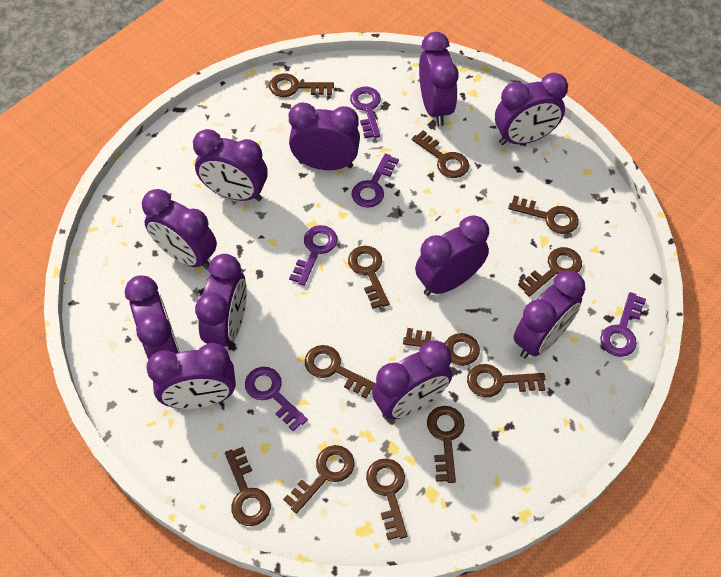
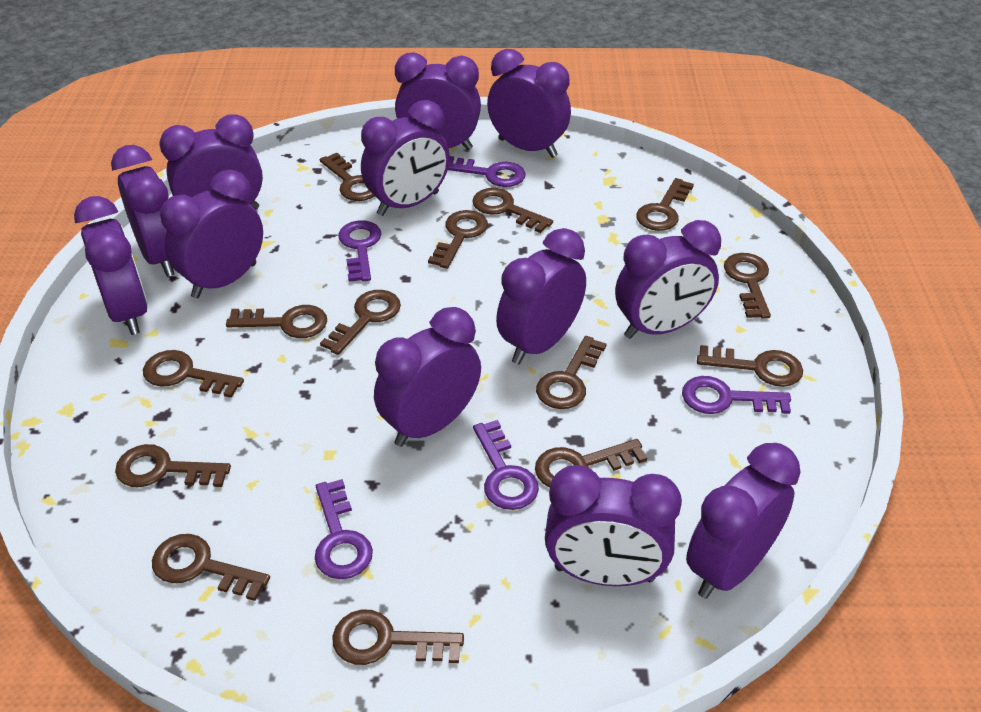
brown key: [225,447,271,526] [269,73,334,97] [283,445,354,514] [305,345,376,399] [348,246,389,309] [366,458,407,540] [403,328,480,366] [412,130,469,178] [427,406,465,483] [467,364,546,397] [508,195,579,234] [518,247,582,297] = 12 -> [115,444,231,487] [143,350,244,398] [152,534,270,601] [226,305,327,338] [320,153,375,201] [320,290,401,355] [332,609,464,665] [428,210,488,269] [472,188,553,233] [535,439,647,488] [536,336,606,409] [636,178,694,231] [697,345,803,387] [724,253,771,319] = 14
purple clock: [125,275,180,360] [142,189,217,270] [146,343,236,409] [193,129,268,201] [195,254,247,347] [289,102,360,170] [372,341,452,419] [415,215,489,296] [419,32,459,126] [495,73,568,145] [513,270,585,359] = 11 -> [74,196,148,335] [111,145,174,277] [160,114,263,210] [160,170,263,298] [361,100,450,216] [374,307,481,447] [395,52,481,150] [487,49,571,158] [496,228,586,365] [545,465,682,586] [615,220,721,339] [686,443,800,599] = 12

